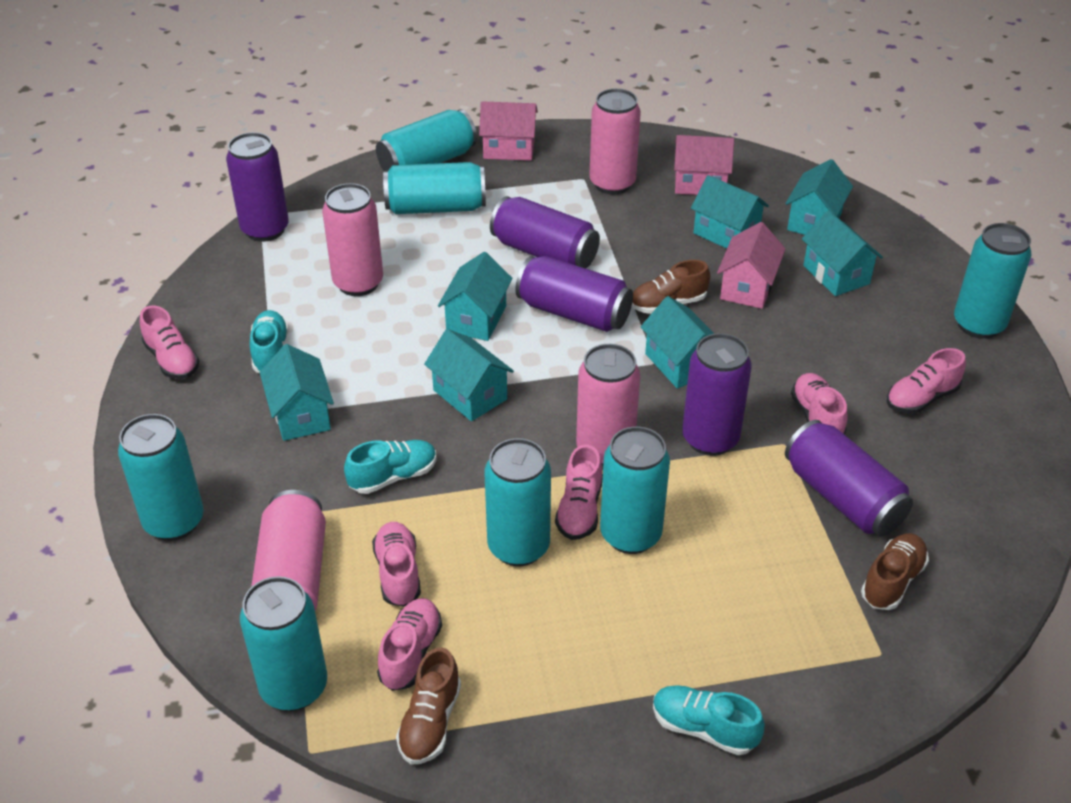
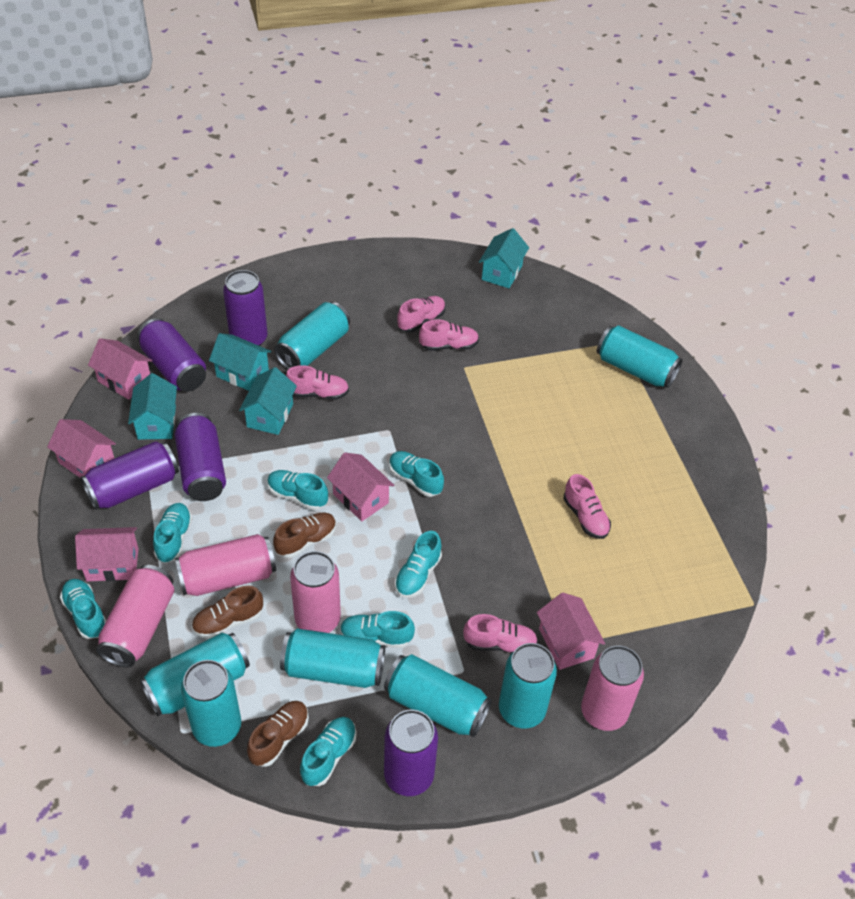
pink house: [479,101,538,161] [674,135,734,195] [717,222,786,309] = 3 -> [47,419,116,478] [75,527,139,582] [88,338,152,400] [327,452,394,521] [537,593,605,670] = 5
pink shoe: [140,306,199,379] [372,522,421,607] [377,598,442,691] [555,444,603,540] [791,373,848,435] [887,348,966,414] = 6 -> [285,365,349,400] [397,296,445,332] [419,319,479,351] [463,614,538,653] [563,474,611,539] = 5
turquoise house: [259,344,334,441] [424,329,514,421] [438,252,512,341] [641,296,714,389] [691,175,769,248] [785,159,853,235] [802,210,883,296] = 7 -> [128,373,177,440] [209,333,271,391] [239,367,297,435] [479,228,529,288] = 4
turquoise shoe: [250,310,289,373] [344,440,437,494] [653,685,765,755] = 3 -> [60,579,106,639] [153,503,192,563] [267,470,328,510] [300,717,356,786] [340,611,415,648] [389,451,444,497] [395,531,442,598] = 7

